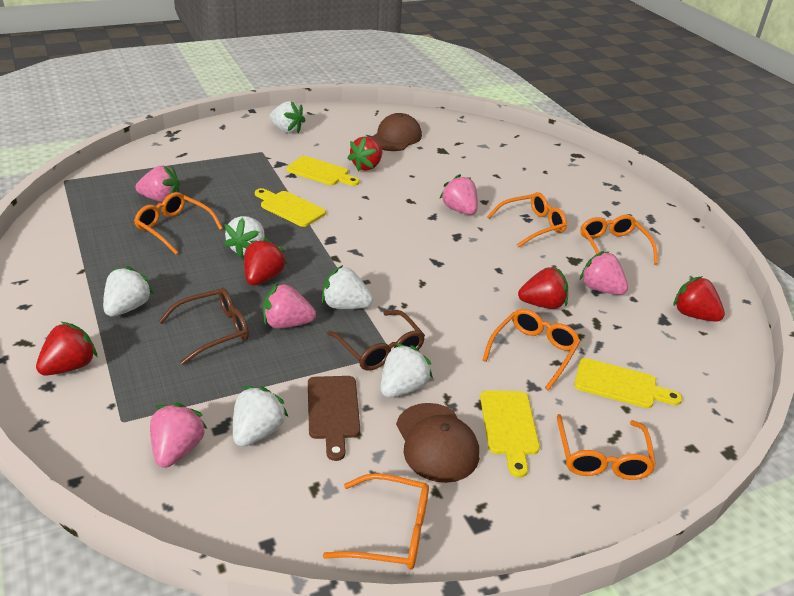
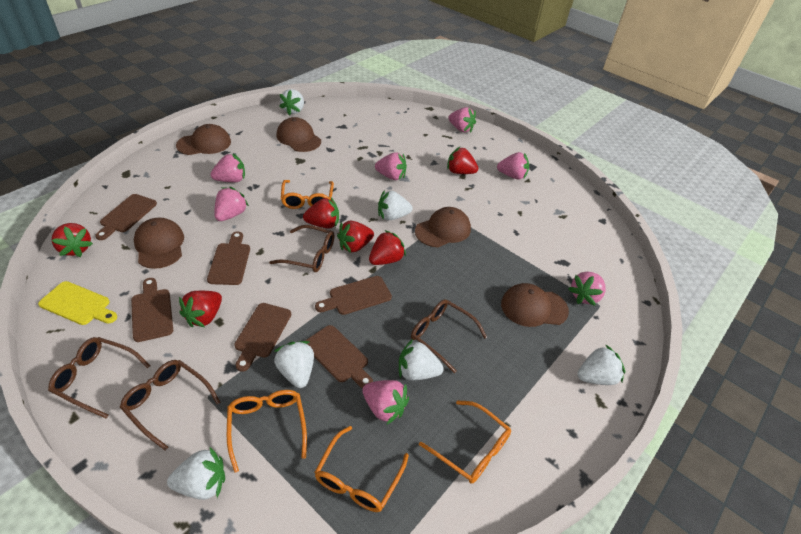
brown cap: [371,113,422,151] [396,403,479,483] = 2 -> [134,217,184,269] [176,124,231,155] [277,117,321,152] [415,207,471,247] [501,283,569,327] = 5
brown cutting board: [308,376,360,461] = 1 -> [95,194,157,240] [131,278,173,342] [207,231,250,285] [234,303,291,372] [305,325,373,389] [315,276,392,315] = 6
brown glasses: [158,287,249,365] [327,310,425,371] = 2 -> [48,337,150,419] [120,360,220,451] [269,225,335,272] [411,299,487,373] = 4
orange glasses: [134,192,223,254] [323,473,429,570] [483,309,581,391] [487,192,567,247] [557,414,656,480] [580,215,658,265] = 6 -> [227,390,307,473] [281,180,334,209] [314,426,409,512] [419,400,511,484] = 4
pink strawberry: [136,166,180,202] [150,403,207,468] [263,283,316,328] [439,174,478,215] [580,251,628,295] = 5 -> [210,153,245,182] [214,187,249,221] [362,380,409,425] [375,152,407,180] [448,107,476,133] [497,152,529,179] [568,272,605,306] = 7
red strawberry: [36,322,98,376] [244,238,287,285] [347,136,382,172] [518,267,568,309] [673,276,725,322] = 5 -> [52,223,93,257] [179,291,222,327] [303,198,339,229] [337,221,374,253] [369,230,406,265] [447,147,478,174] = 6
yellow cutting board: [255,188,326,227] [287,156,359,186] [480,391,540,478] [574,358,682,408] = 4 -> [38,281,117,325] = 1

